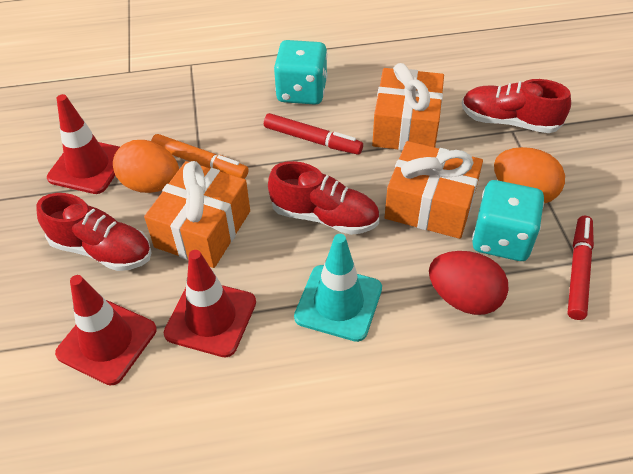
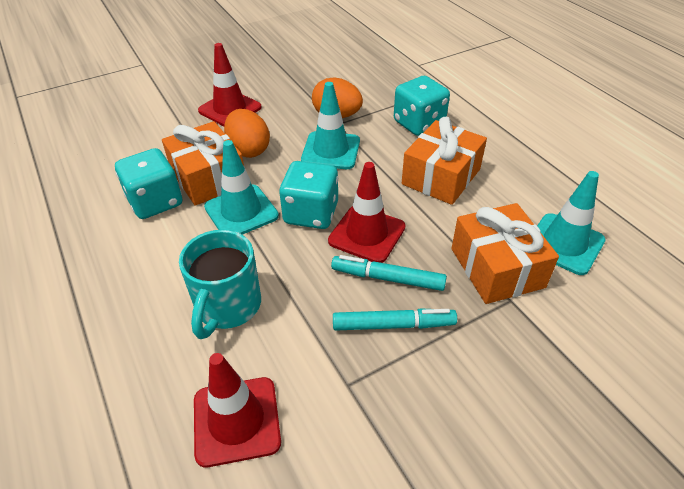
orange marker: [151,134,249,179] = 1 -> none = 0
red egg: [429,251,509,315] = 1 -> none = 0
red marker: [264,113,363,155] [567,216,594,320] = 2 -> none = 0
red shoe: [36,193,152,271] [268,161,380,235] [462,79,571,133] = 3 -> none = 0
turquoise dice: [274,40,327,105] [472,180,544,261] = 2 -> [115,148,182,219] [279,161,338,229] [394,76,450,136] = 3
turquoise marker: none = 0 -> [331,255,447,291] [333,308,457,331] = 2
turquoise mug: none = 0 -> [179,230,261,339] = 1
turquoise traffic cone: [294,234,382,342] = 1 -> [204,140,279,235] [301,82,360,169] [537,171,606,275] = 3

